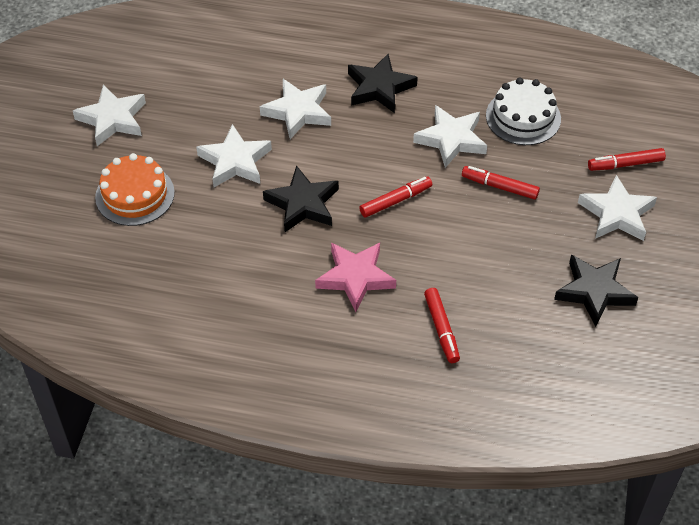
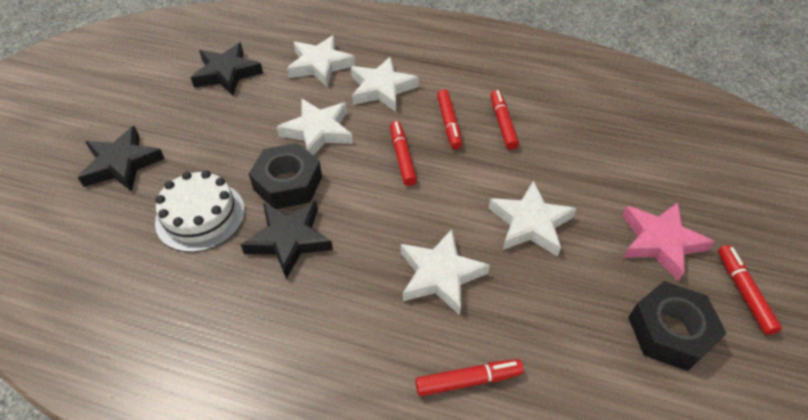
black nut: none = 0 -> [249,143,322,209] [628,281,727,371] = 2
orange cake: [95,153,175,226] = 1 -> none = 0
red marker: [359,176,432,218] [424,288,460,363] [462,166,540,200] [588,148,666,171] = 4 -> [390,121,417,186] [415,359,524,396] [437,89,462,149] [491,90,519,150] [718,245,782,335] = 5

